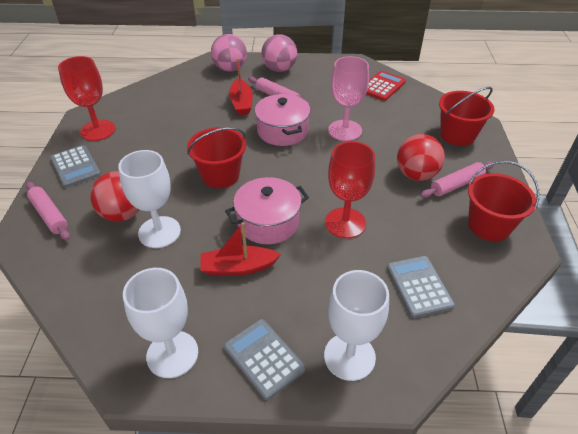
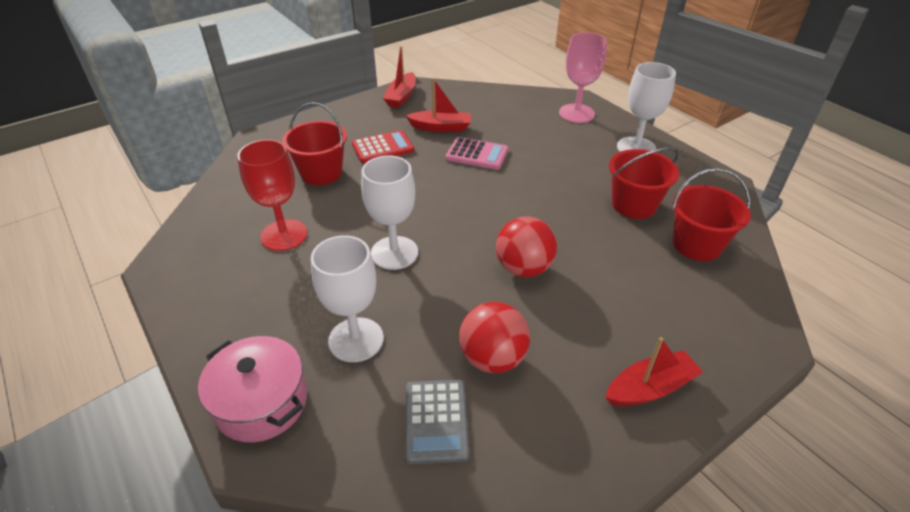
grey calculator: [50,145,101,188] [224,319,306,400] [387,256,455,318] = 3 -> [405,380,469,464] = 1
pink ball: [211,34,247,72] [261,34,297,72] = 2 -> none = 0
pink calculator: none = 0 -> [446,137,508,170] = 1
pink pot: [225,177,309,244] [255,94,311,146] = 2 -> [198,336,307,442] = 1
pink rolling pin: [26,182,70,241] [248,77,310,106] [420,161,495,198] = 3 -> none = 0
red boat: [200,222,281,276] [229,58,253,115] = 2 -> [383,46,416,108] [406,78,471,132] [605,337,703,406] = 3
red goblet: [58,56,115,141] [325,141,375,239] = 2 -> [237,139,308,251] = 1

